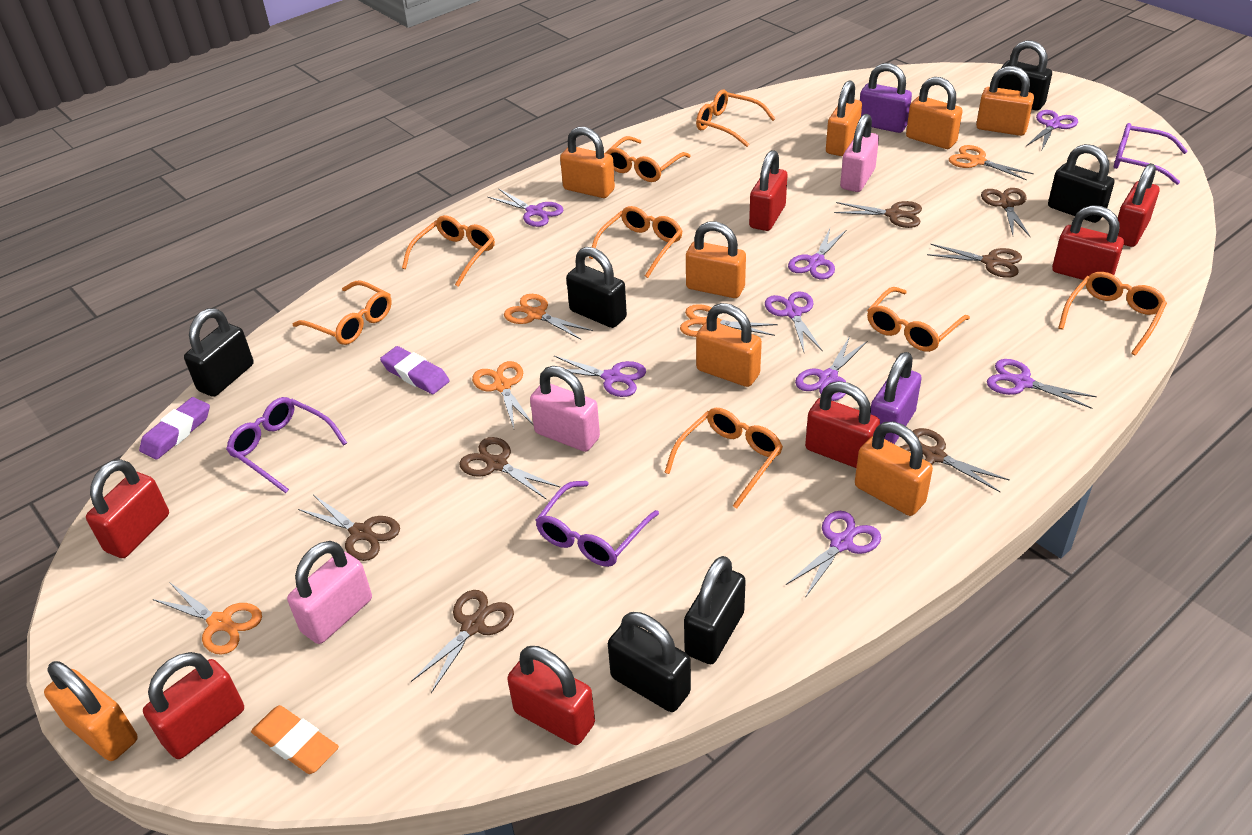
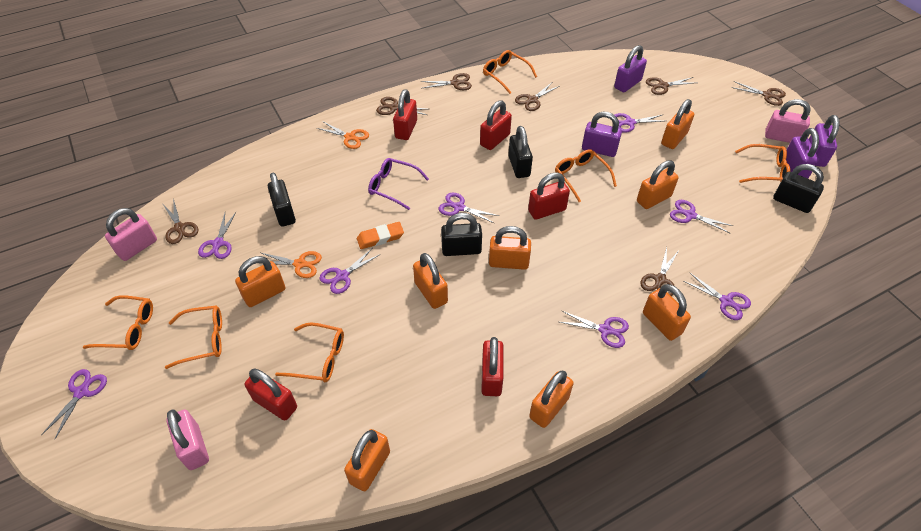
black padlock: [184,308,254,397] [566,247,627,328] [608,612,691,712] [684,556,746,664] [998,40,1052,110] [1048,144,1115,223] = 6 -> [268,173,296,227] [441,213,482,256] [508,126,533,178] [773,164,824,213] = 4
orange glasses: [293,280,392,345] [402,215,495,287] [589,206,683,278] [605,136,691,182] [664,408,783,509] [696,90,776,147] [867,287,970,352] [1058,272,1167,356] = 8 -> [83,295,153,350] [165,305,222,369] [275,323,344,382] [483,50,537,94] [555,149,617,202] [735,144,790,183] = 6
orange scissors: [153,582,262,655] [472,361,533,428] [504,294,593,340] [680,304,778,337] [949,145,1034,180] = 5 -> [261,251,322,278] [317,121,369,149] = 2
purple eraser: [139,397,210,460] [380,346,450,394] = 2 -> none = 0
purple glasses: [226,397,347,493] [535,481,659,567] [1114,123,1188,185] = 3 -> [368,158,429,210] = 1
purple padlock: [860,63,912,133] [871,352,921,444] = 2 -> [582,112,622,157] [614,45,647,92] [786,128,819,179] [809,115,840,167] = 4
red padlock: [86,459,169,558] [143,652,244,759] [507,646,595,745] [749,150,788,231] [805,381,880,468] [1052,205,1124,280] [1118,163,1159,247] = 7 -> [244,369,297,421] [393,89,417,140] [480,100,512,150] [481,337,504,396] [528,172,570,220] = 5

